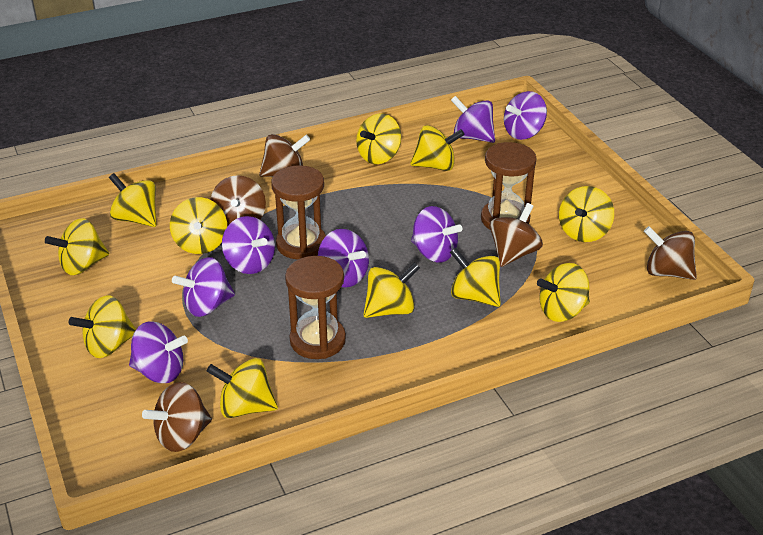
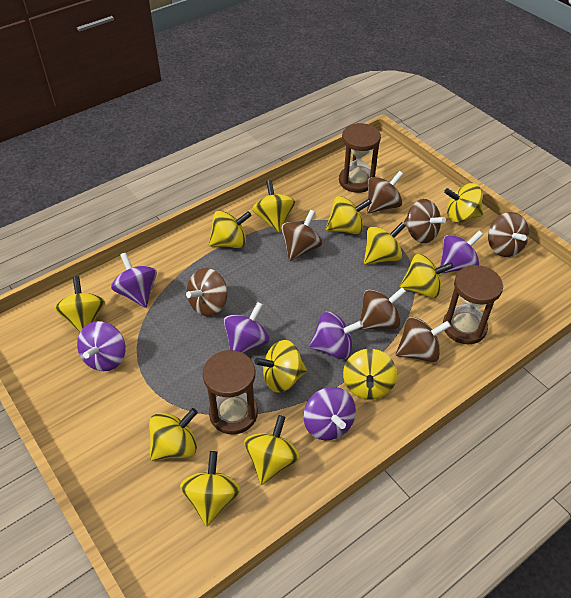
brown spinning top: [142,382,212,452] [211,175,266,226] [259,134,310,177] [490,203,543,267] [644,226,697,280] = 5 -> [186,268,227,316] [281,210,322,261] [359,287,406,330] [367,171,404,213] [396,317,451,362] [404,199,446,243] [488,212,529,257] = 7
purple spinning top: [129,322,188,383] [172,257,235,317] [222,216,275,274] [318,229,369,287] [411,206,462,263] [451,96,495,143] [504,91,547,140] = 7 -> [77,321,126,371] [111,253,157,308] [224,302,270,353] [303,387,356,440] [309,312,363,359] [440,231,483,273] = 6
yellow spinning top: [45,218,109,275] [69,295,136,358] [109,173,157,227] [170,197,227,254] [207,358,278,418] [356,114,401,164] [363,263,420,318] [410,125,465,171] [450,247,501,307] [537,263,590,322] [559,186,614,242] = 11 -> [54,276,105,333] [149,408,198,461] [180,451,241,526] [208,210,252,248] [244,415,300,485] [252,180,295,233] [254,340,307,393] [326,196,372,234] [343,349,397,400] [364,222,406,265] [400,254,453,298] [444,183,483,222] = 12

